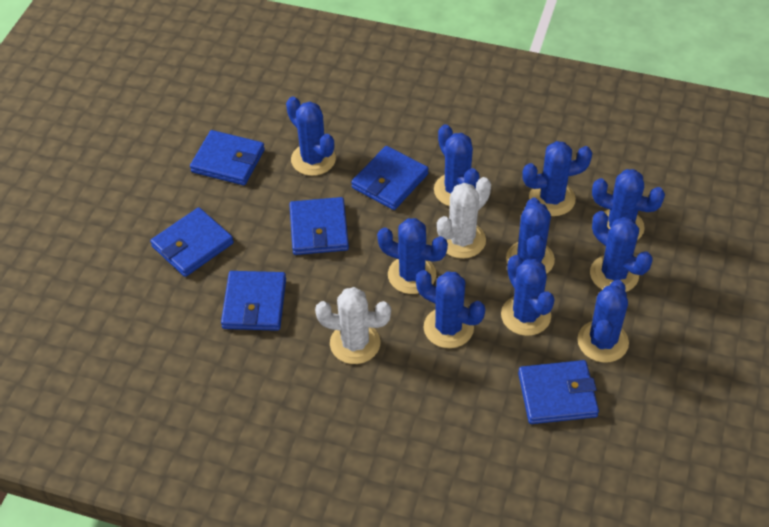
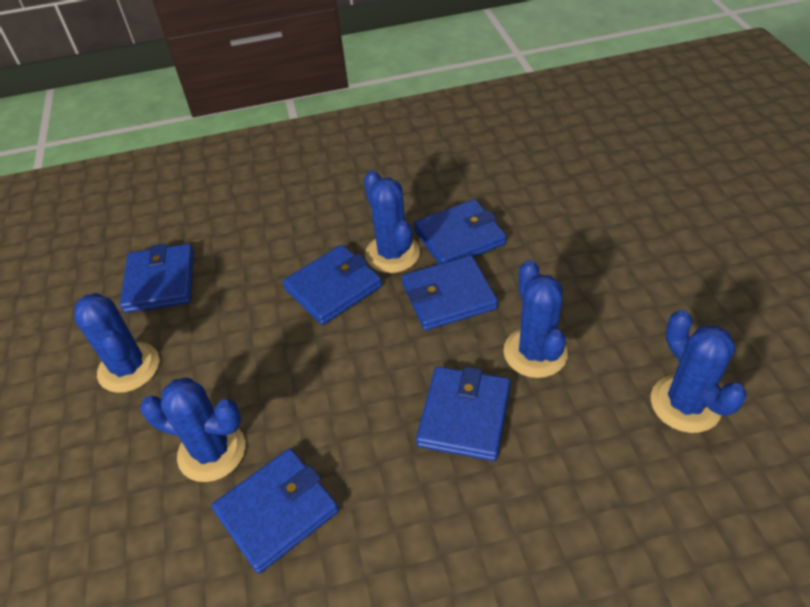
blue cactus: [286,96,336,176] [377,218,448,294] [416,270,485,348] [434,124,479,206] [501,255,555,336] [506,198,555,274] [522,141,592,216] [577,280,629,363] [590,211,653,292] [592,169,665,240] = 10 -> [74,293,159,393] [140,378,245,482] [364,171,420,273] [504,260,568,378] [651,310,747,433] = 5
white cactus: [315,287,391,364] [437,177,491,259] = 2 -> none = 0

